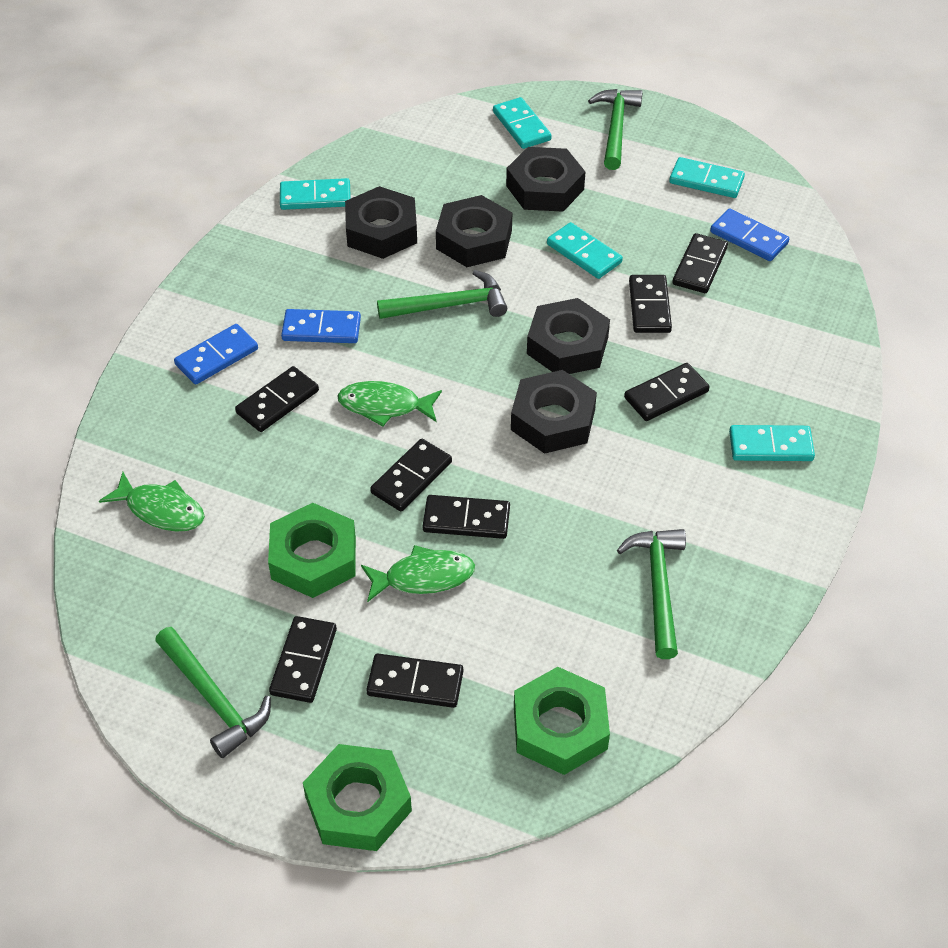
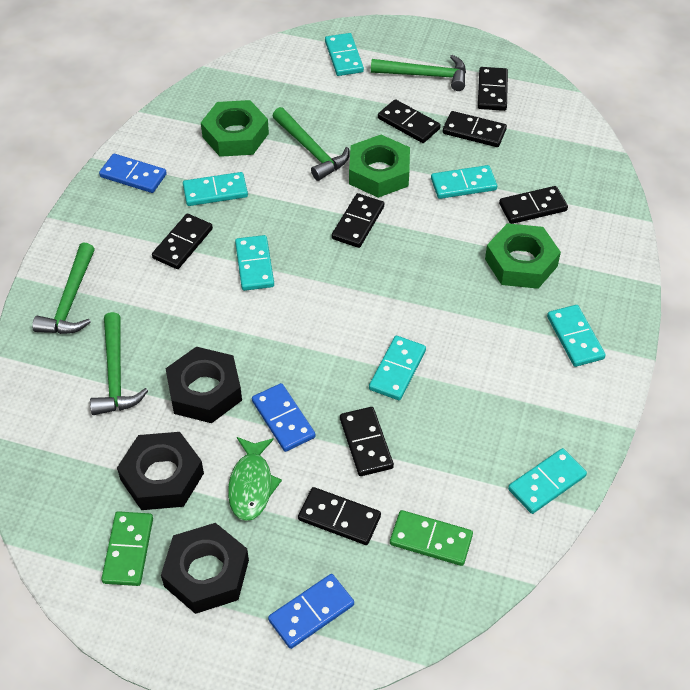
black nut: [345,186,417,259] [436,195,512,267] [506,147,585,212] [511,370,597,454] [527,298,610,374] = 5 -> [117,432,204,510] [161,523,249,614] [165,347,242,423] = 3
green domino: none = 0 -> [101,511,153,586] [390,510,473,566] = 2
green fish: [99,472,205,532] [337,381,442,427] [361,545,475,602] = 3 -> [228,437,282,521] = 1
turquoise domino: [280,178,351,210] [493,97,552,149] [547,222,623,279] [669,157,745,198] [729,425,815,461] = 5 -> [183,172,248,206] [235,235,274,291] [325,33,364,76] [369,336,426,400] [431,165,497,199] [508,448,587,514] [547,305,605,367] = 7

